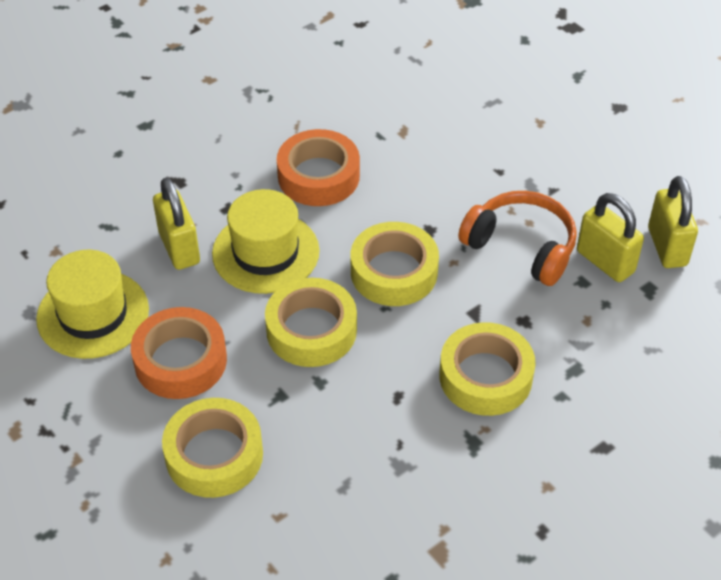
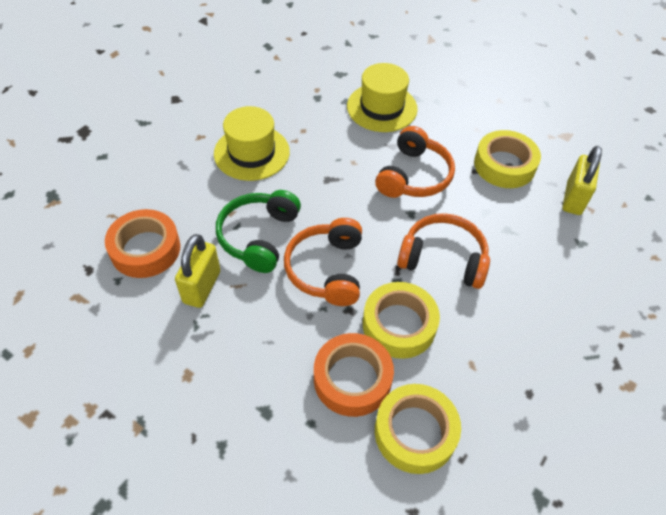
green headphones: none = 0 -> [216,190,301,273] = 1
orange headphones: [458,191,577,286] = 1 -> [284,218,362,306] [375,126,455,198] [397,213,490,289] = 3
yellow padlock: [153,178,200,270] [577,193,644,282] [648,176,698,268] = 3 -> [175,234,220,308] [562,146,602,215] = 2
yellow tape: [162,398,263,498] [265,278,357,367] [351,222,439,306] [440,322,536,416] = 4 -> [363,282,440,359] [375,384,461,474] [474,130,541,188] = 3

